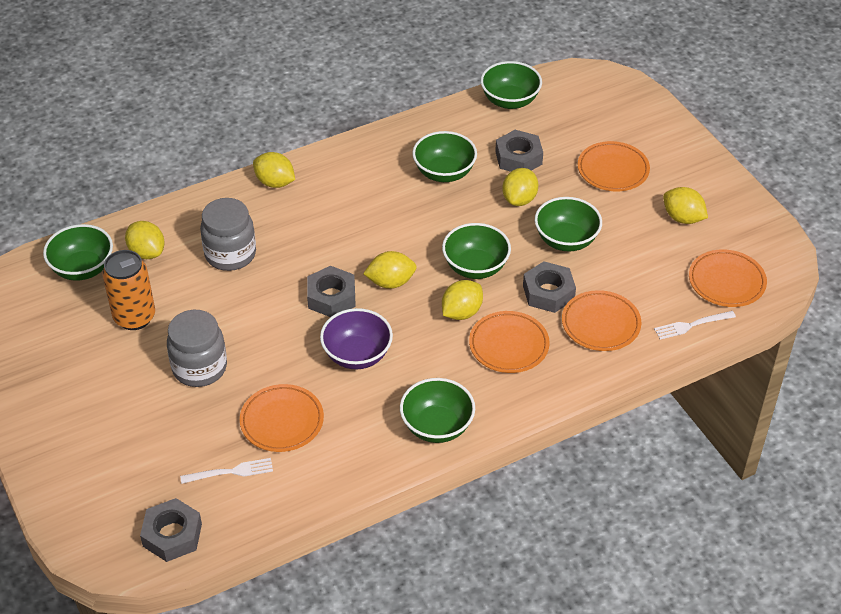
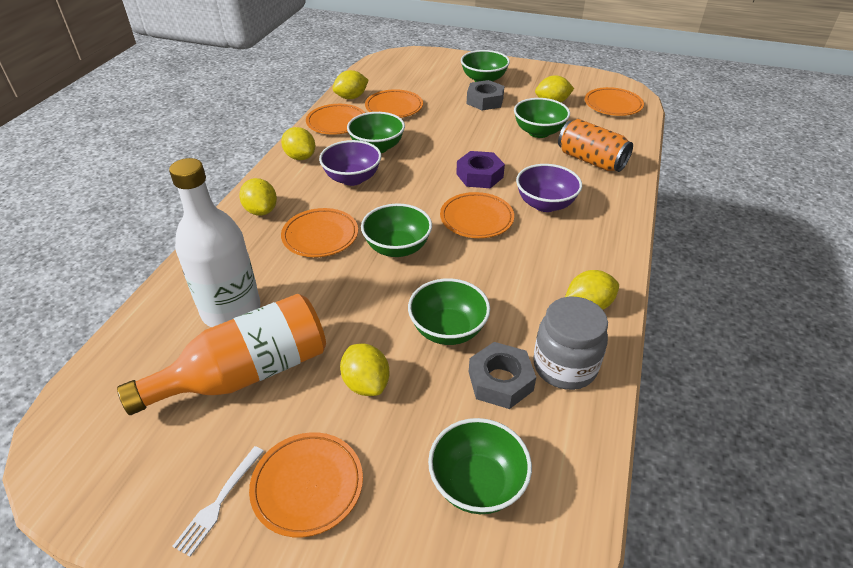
grey jar: [167,310,227,387] [200,198,256,271] = 2 -> [533,297,608,390] = 1
grey nut: [140,498,202,562] [307,266,356,317] [495,130,543,172] [523,261,576,313] = 4 -> [466,80,504,111] [469,342,536,409] = 2
orange bottle: none = 0 -> [117,294,326,415] = 1
orange plate: [240,384,324,452] [469,311,550,373] [562,290,642,351] [578,141,650,191] [689,249,767,307] = 5 -> [249,432,363,537] [281,208,358,257] [306,104,365,135] [365,89,423,118] [440,192,514,238] [585,87,644,116] = 6
purple bowl: [320,308,393,369] = 1 -> [319,140,381,186] [516,164,582,212] = 2
purple nut: none = 0 -> [456,151,505,188] = 1
white bottle: none = 0 -> [169,158,261,327] = 1
white fork: [180,458,273,484] [654,311,736,340] = 2 -> [172,446,264,557] = 1

